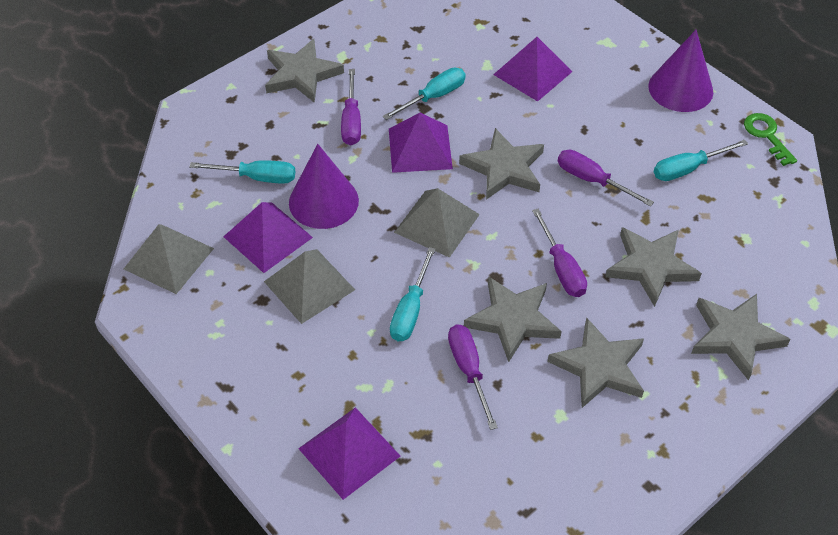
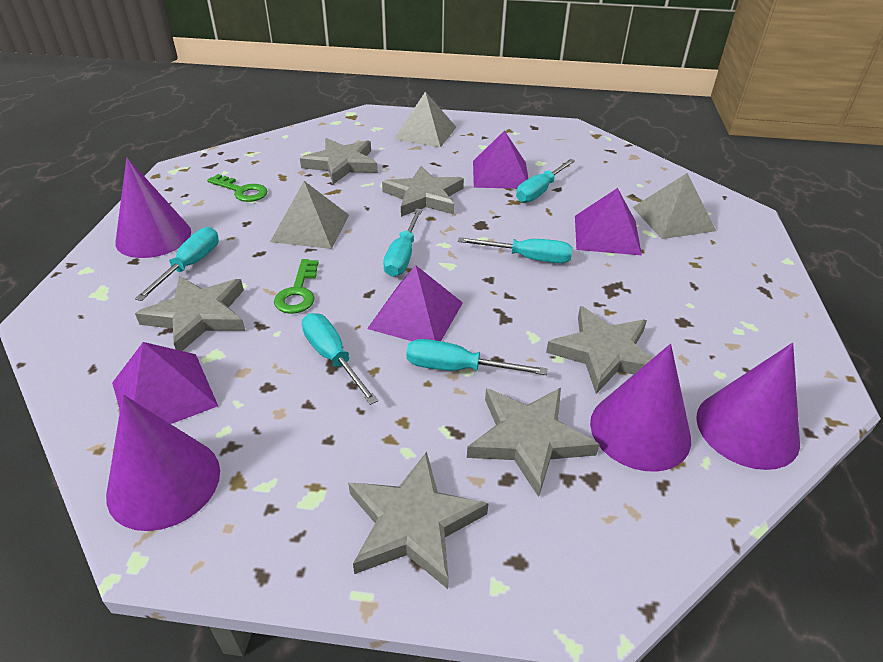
green key: [744,113,797,166] = 1 -> [207,174,268,202] [274,259,318,314] = 2
purple cone: [289,144,359,229] [648,30,713,112] = 2 -> [106,394,220,531] [115,158,191,258] [590,344,691,472] [696,343,800,470] = 4
purple screwdriver: [341,69,361,145] [448,325,498,430] [532,209,587,297] [558,150,654,207] = 4 -> none = 0
turquoise screwdriver: [189,160,295,184] [382,68,466,120] [390,247,435,341] [654,140,748,181] = 4 -> [135,227,219,301] [302,313,378,405] [383,209,423,277] [406,339,547,375] [458,237,573,263] [516,159,575,203] = 6

